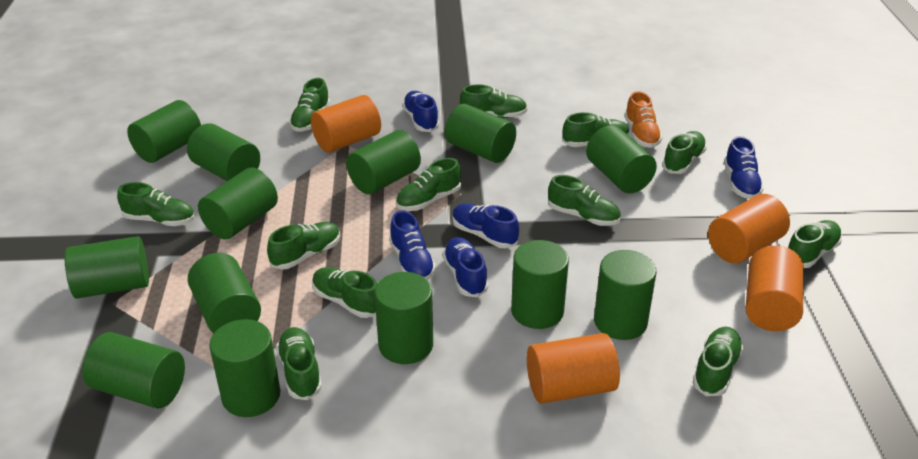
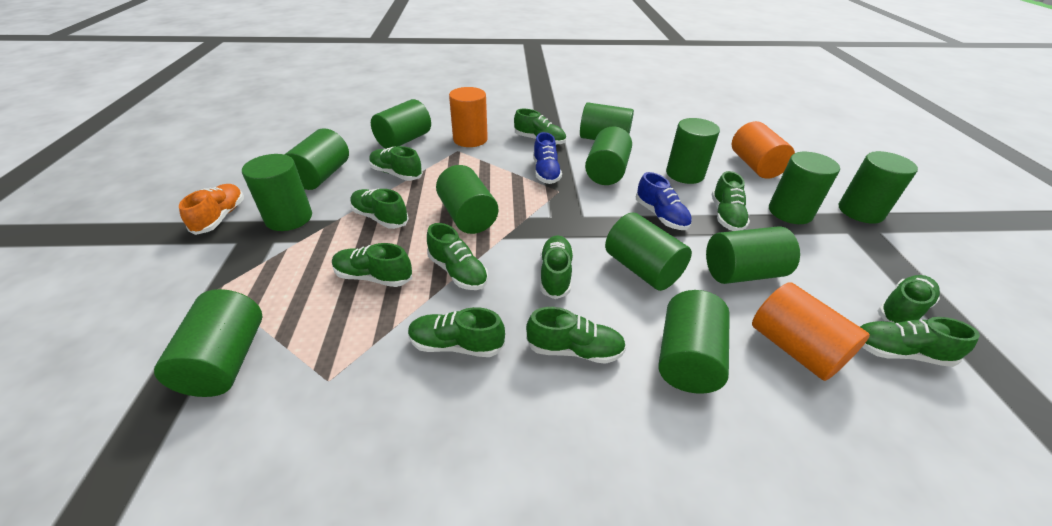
blue shoe: [389,211,436,280] [402,91,439,132] [442,237,488,297] [453,203,519,248] [724,136,764,199] = 5 -> [533,132,562,184] [636,172,692,230] = 2
green shoe: [117,182,195,226] [267,222,340,270] [276,327,322,400] [289,78,330,132] [312,267,377,318] [396,158,461,211] [460,84,527,118] [548,175,621,226] [563,112,629,147] [662,131,707,174] [693,327,744,396] [788,220,842,268] = 12 -> [332,243,412,287] [350,189,409,229] [369,146,423,181] [408,307,505,357] [427,223,488,290] [514,109,566,145] [526,307,626,364] [540,235,573,299] [711,171,750,231] [860,317,980,367] [877,275,940,323] = 11
orange cylinder: [311,95,381,153] [527,333,620,404] [708,194,790,264] [746,246,804,331] = 4 -> [449,87,488,147] [732,121,795,179] [752,282,870,381] = 3

